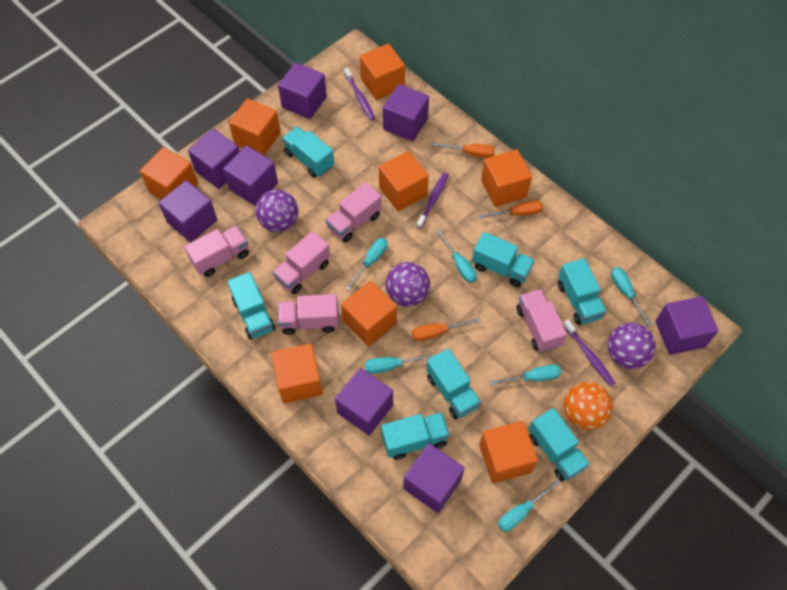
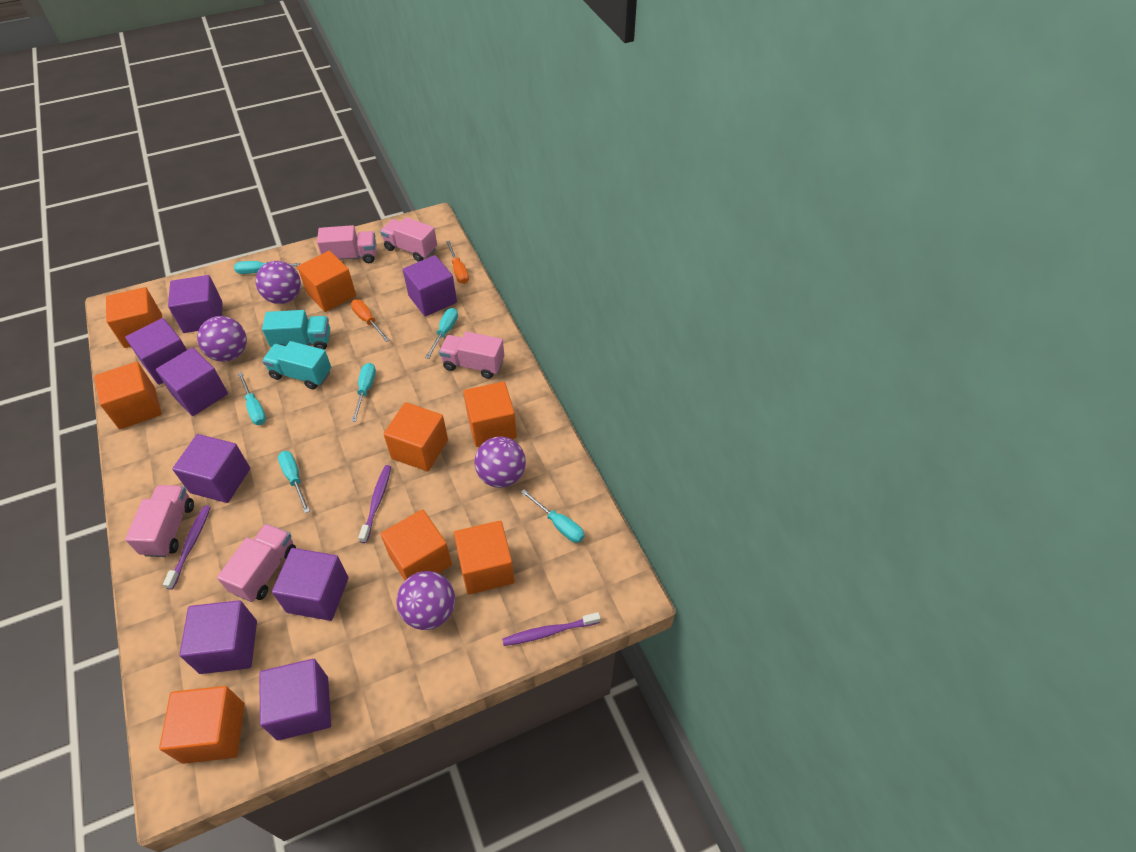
orange ball: [564,382,613,430] = 1 -> none = 0
orange screwdriver: [412,318,481,341] [432,143,495,158] [479,200,543,218] = 3 -> [351,299,390,342] [446,241,469,284] = 2
purple ball: [255,189,298,232] [386,262,430,307] [608,323,656,369] = 3 -> [197,316,247,362] [256,261,301,304] [397,571,455,630] [474,436,526,488] = 4
turquoise truck: [227,272,275,340] [282,126,334,178] [381,412,450,460] [426,348,481,419] [472,232,535,287] [529,408,590,481] [558,258,607,325] = 7 -> [262,310,330,350] [262,341,331,390] = 2

